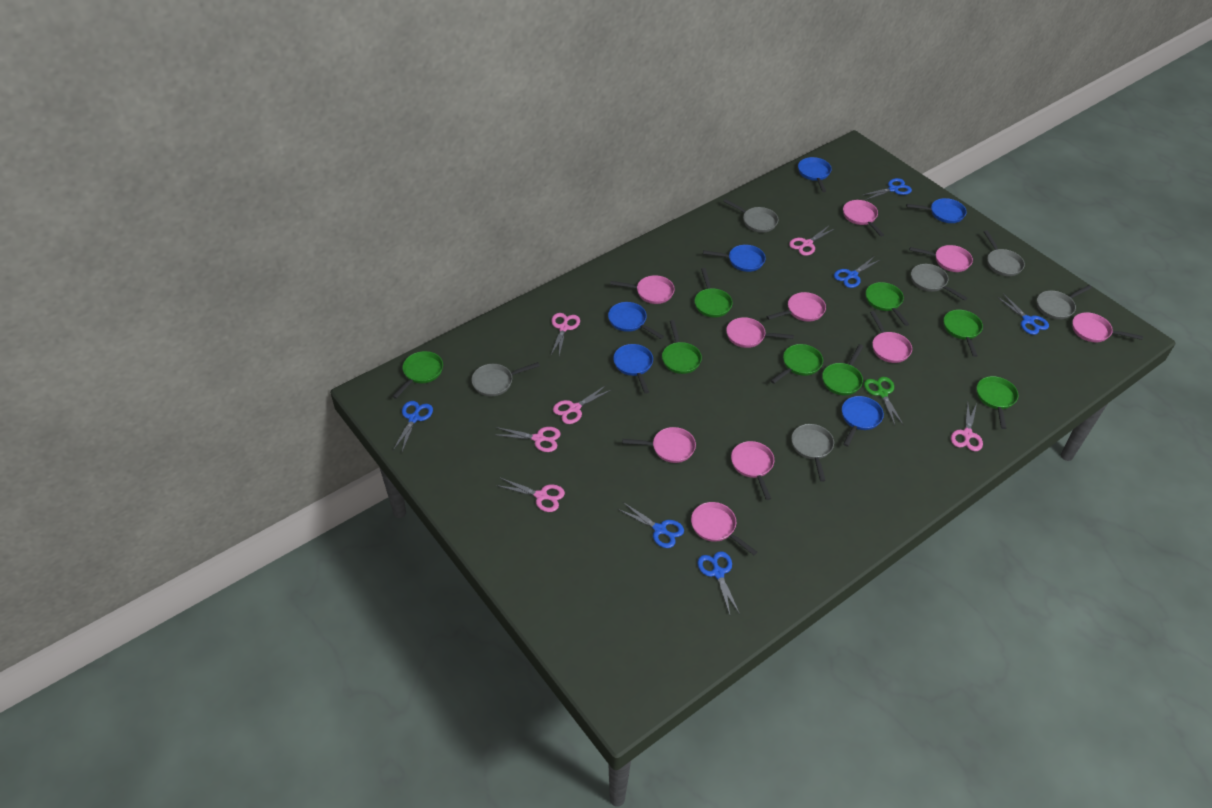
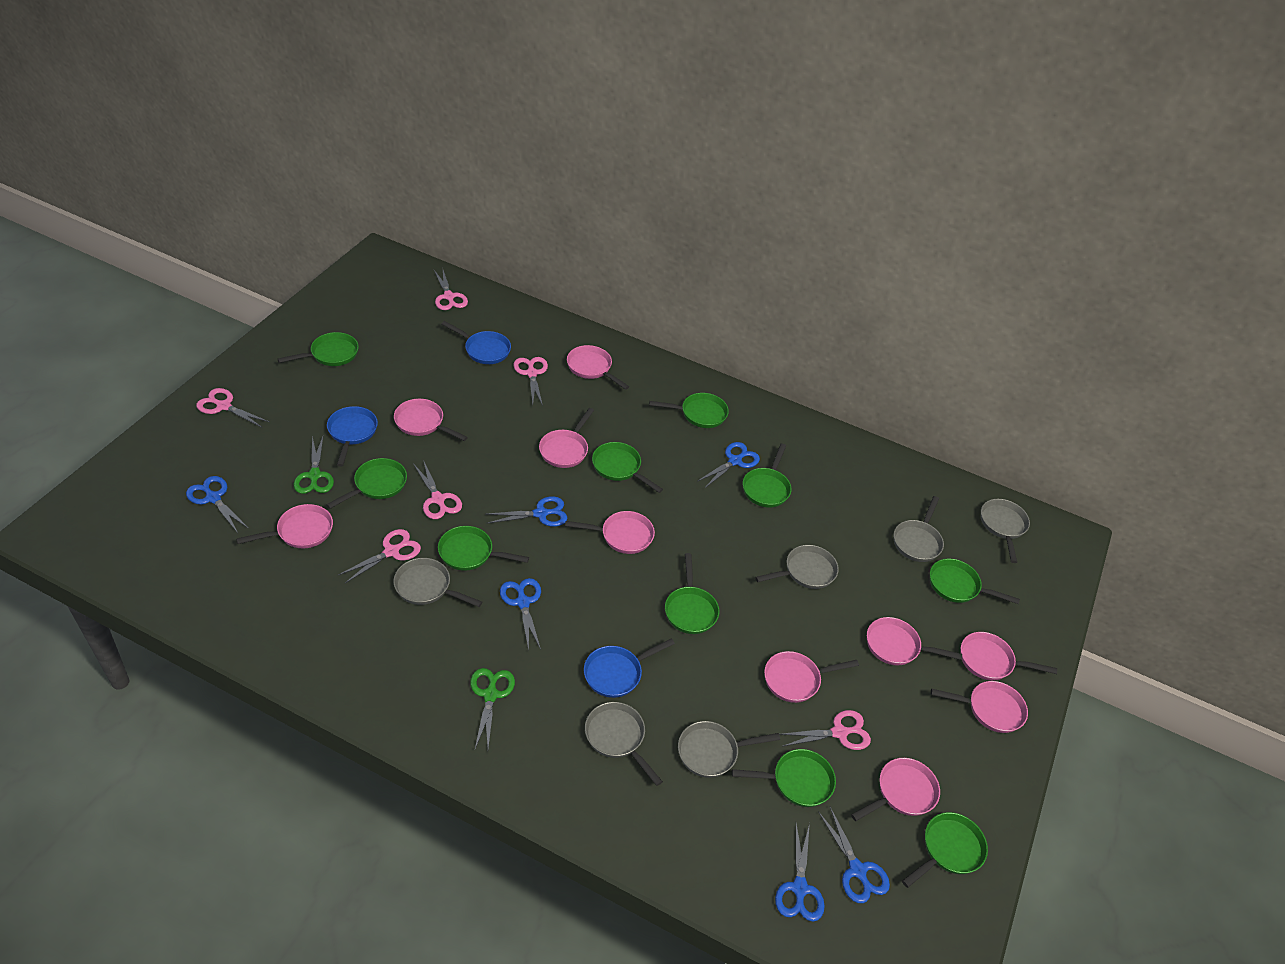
blue pan: [608,302,664,339] [613,344,653,394] [703,245,766,272] [798,157,832,192] [842,396,884,447] [906,198,967,223] = 6 -> [327,406,378,467] [442,321,511,364] [584,638,675,698] = 3
green pan: [392,351,443,399] [662,320,702,374] [695,268,733,318] [771,344,823,384] [822,344,864,395] [866,282,909,326] [944,310,983,357] [977,376,1018,429] = 8 -> [278,332,359,366] [326,458,407,509] [438,526,529,571] [592,442,663,493] [649,393,729,428] [665,553,719,634] [732,749,836,807] [743,444,791,507] [902,812,988,888] [930,559,1020,604] = 10
green scissors: [864,377,903,425] = 1 -> [294,436,334,494] [470,668,515,749] = 2

